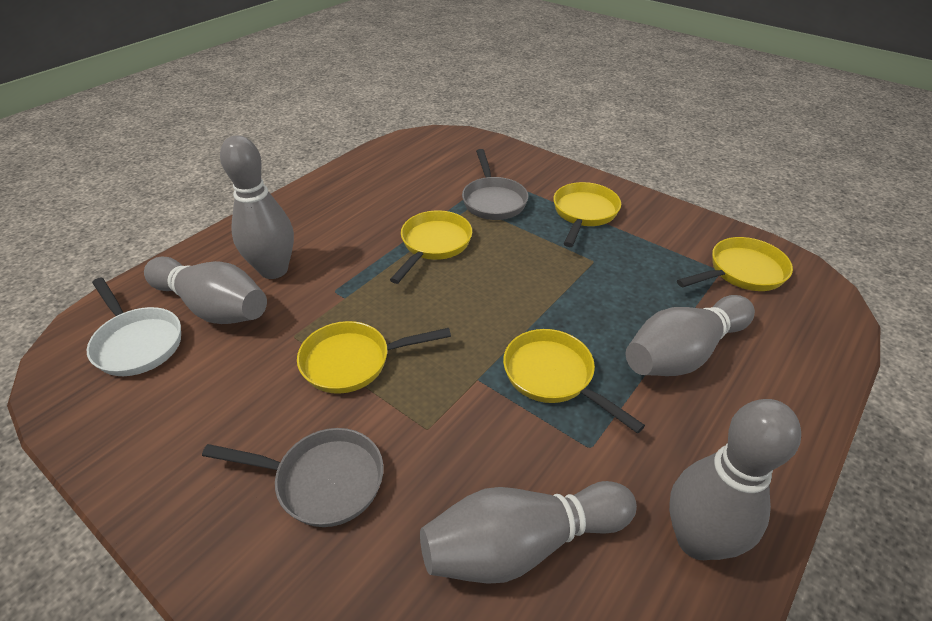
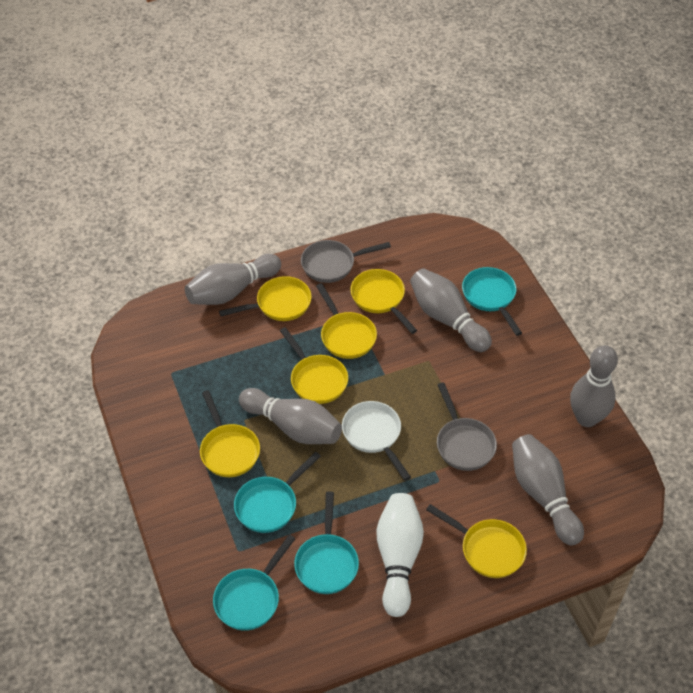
turquoise pan: none = 0 -> [213,534,296,631] [234,452,321,533] [294,491,359,594] [462,267,522,336] = 4
white bowling pin: none = 0 -> [376,493,424,617] = 1
yellow pan: [297,321,451,394] [390,210,472,284] [503,329,645,434] [553,182,621,247] [677,237,793,291] = 5 -> [200,390,260,477] [219,276,312,321] [280,327,348,404] [316,283,377,359] [350,269,417,334] [426,504,527,578] = 6

